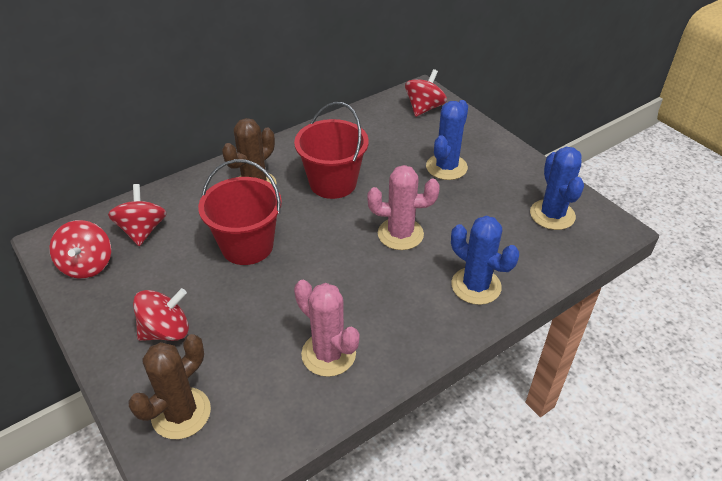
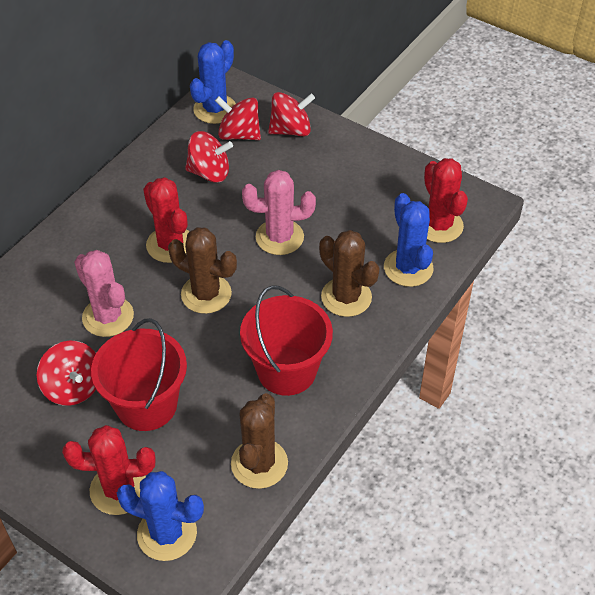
brown cactus: [128,334,211,439] [222,118,277,184] = 2 -> [168,227,237,314] [231,393,288,489] [319,230,379,317] = 3
red cactus: none = 0 -> [62,425,155,515] [143,177,189,263] [424,158,468,243] = 3

